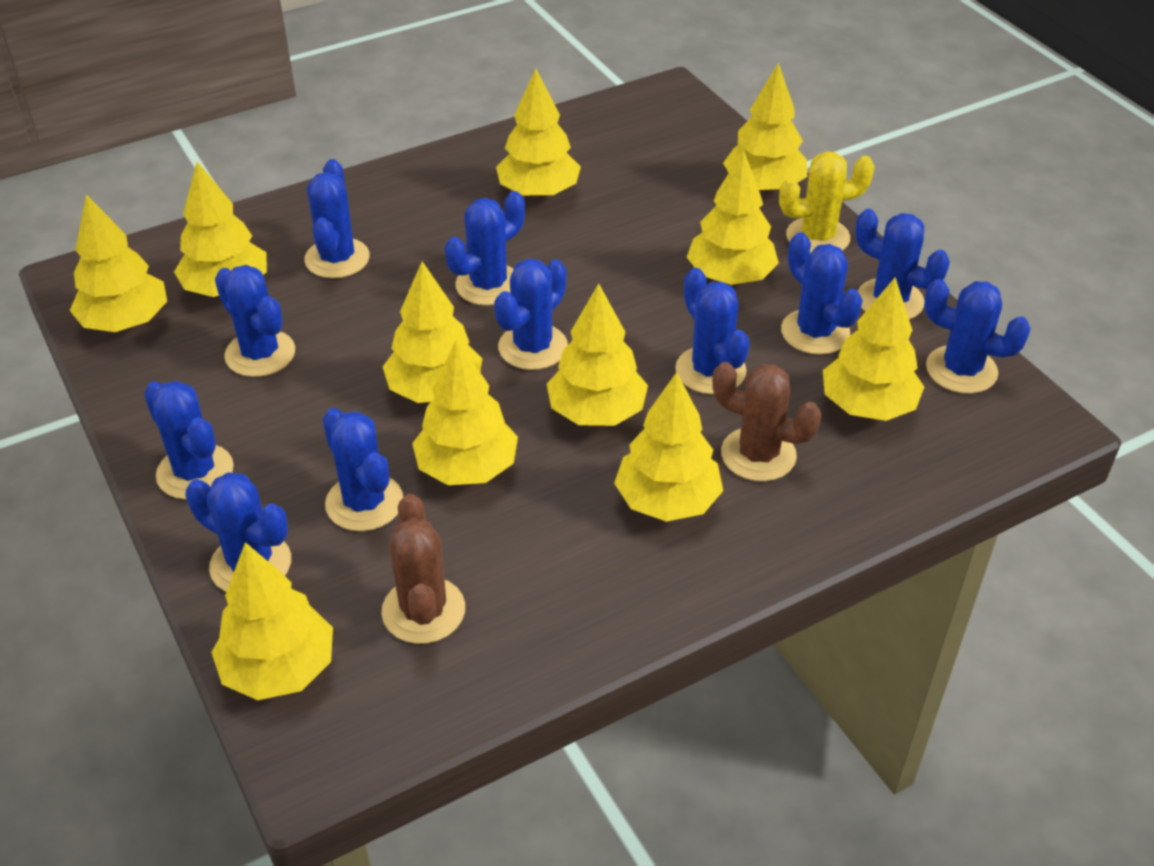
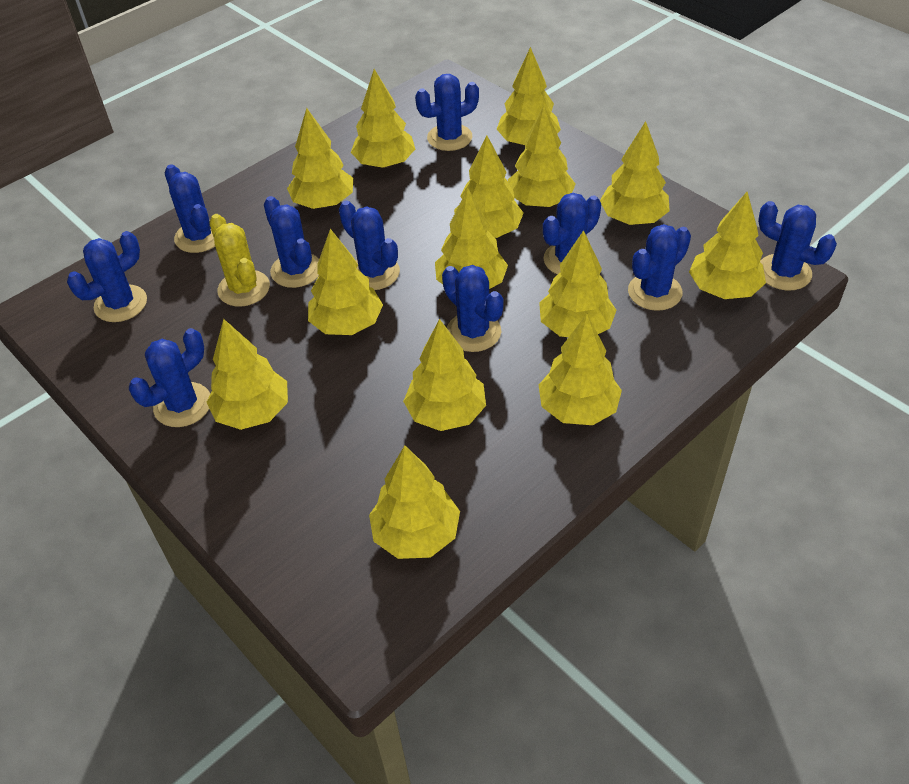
blue cactus: [144,381,234,500] [185,472,291,592] [215,265,295,377] [304,159,370,279] [323,408,403,531] [445,191,525,306] [494,258,568,370] [675,268,750,394] [781,233,863,355] [855,209,950,320] [924,279,1031,394] = 11 -> [67,231,147,322] [129,328,210,427] [165,164,215,253] [264,196,319,288] [339,201,400,290] [415,74,479,151] [442,265,504,352] [543,193,601,275] [628,224,691,311] [758,201,837,291] = 10
brown cactus: [381,494,465,644] [712,362,822,482] = 2 -> none = 0
yellow tree: [70,194,167,332] [174,162,267,297] [211,542,333,700] [383,261,482,403] [412,339,518,485] [496,69,581,198] [547,284,648,426] [614,372,723,522] [687,150,779,285] [723,63,807,193] [823,277,924,421] = 11 -> [207,319,288,430] [287,108,353,209] [308,229,383,335] [351,69,415,168] [369,445,460,559] [403,319,486,431] [435,188,508,289] [454,135,524,238] [497,47,561,146] [508,105,576,207] [539,230,616,337] [539,314,622,425] [600,121,670,225] [689,192,766,299] = 14

